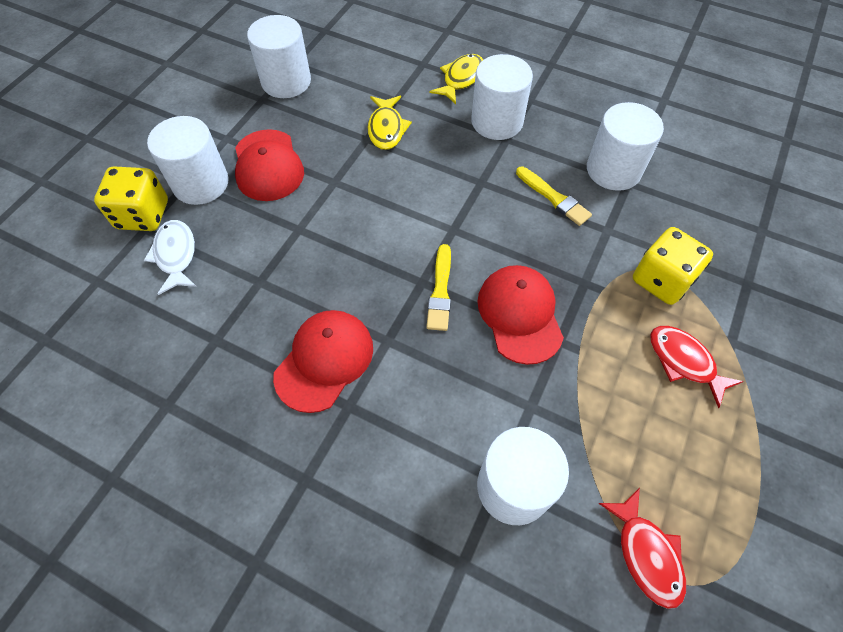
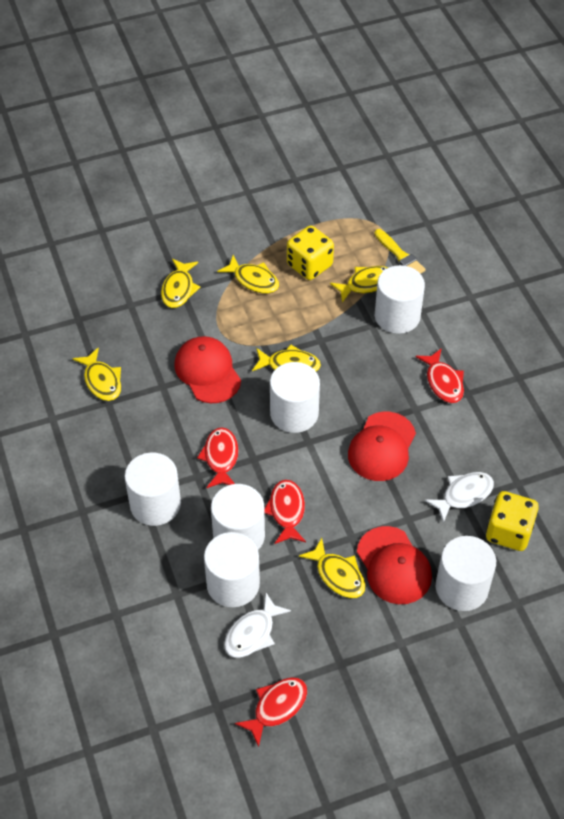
red fish: [599,488,686,609] [650,326,744,409] = 2 -> [197,427,238,488] [235,677,307,747] [264,480,306,544] [415,348,464,403] = 4
white cylinder: [147,116,229,205] [247,15,311,98] [471,54,533,140] [477,427,569,525] [587,102,664,191] = 5 -> [125,452,181,526] [204,532,260,607] [211,484,265,550] [270,362,320,433] [375,265,425,334] [436,536,496,611] = 6
white fish: [144,220,197,295] = 1 -> [224,593,291,658] [425,472,494,523] = 2
yellow brush: [426,244,451,331] [516,167,592,226] = 2 -> [375,229,425,274] = 1
yellow fish: [367,96,412,150] [430,54,483,104] = 2 -> [73,347,121,401] [161,258,200,308] [217,255,279,294] [252,344,321,371] [299,538,366,598] [330,266,388,303] = 6

